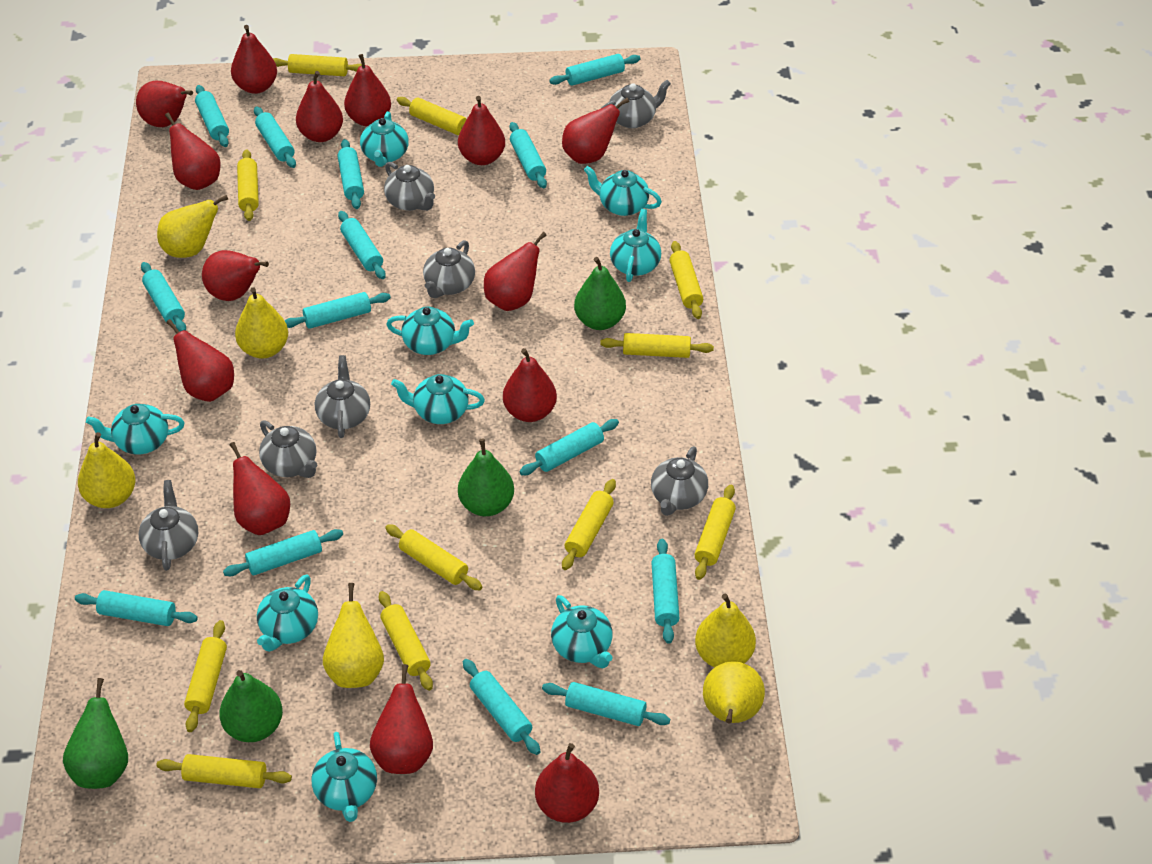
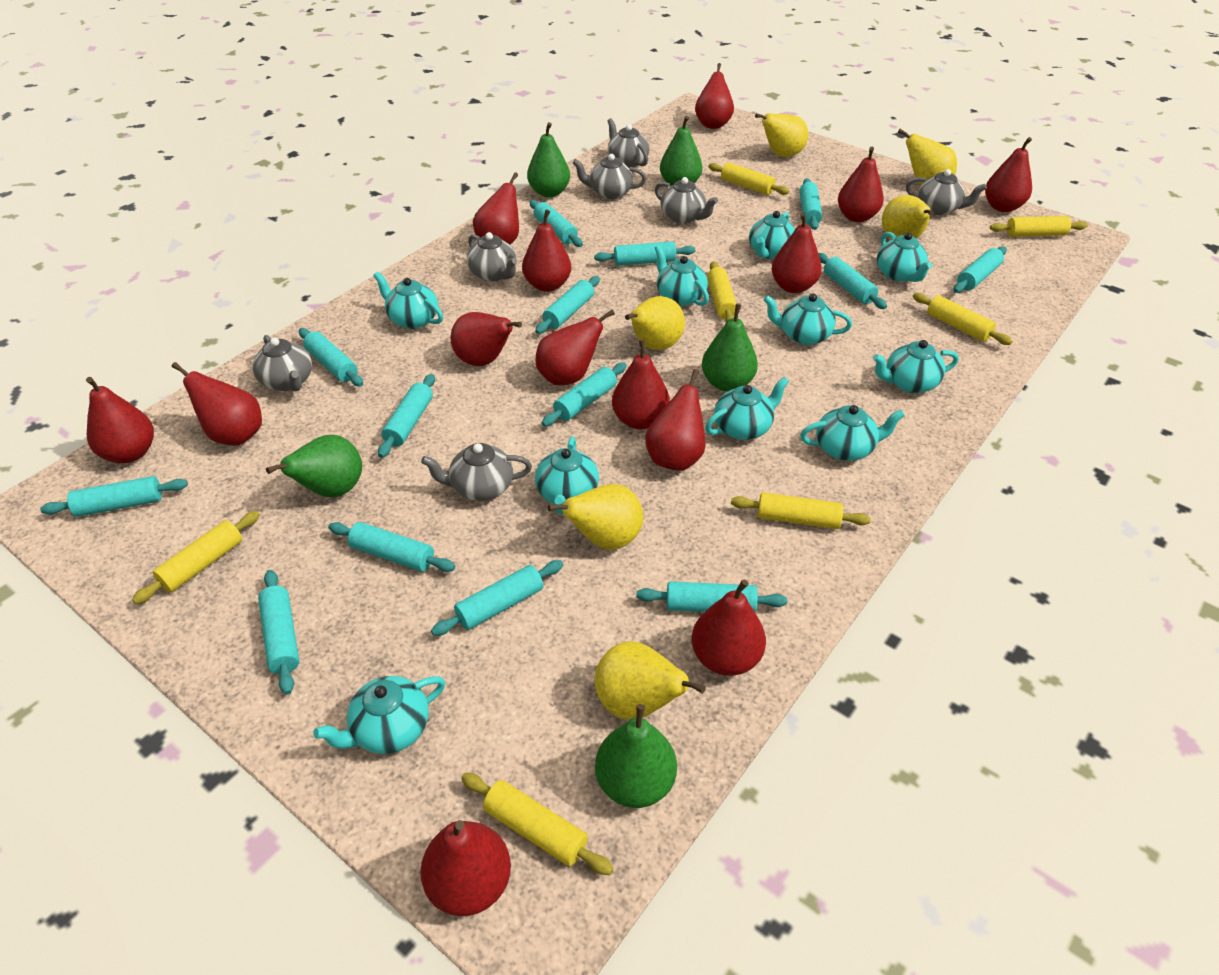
green pear: [63,678,128,789] [219,670,283,742] [458,438,514,516] [574,257,626,330] = 4 -> [266,435,362,497] [527,122,570,197] [595,704,677,808] [660,116,702,186] [702,304,758,392] = 5
turquoise teapot: [86,404,184,455] [257,574,318,652] [311,732,377,822] [360,111,409,167] [386,307,474,355] [391,374,485,424] [551,595,613,668] [584,166,662,216] [610,209,661,282] = 9 -> [313,676,445,754] [373,272,443,329] [535,437,599,514] [655,245,709,306] [705,377,789,440] [749,211,795,259] [764,294,852,345] [800,405,905,461] [873,340,959,393] [877,232,933,282] = 10
yellow rolling pin: [156,754,292,788] [184,620,227,732] [237,149,259,221] [273,54,362,76] [379,591,433,691] [385,524,482,590] [397,97,467,135] [562,479,616,570] [600,333,714,358] [670,241,703,319] [694,485,736,580] = 11 -> [132,511,260,604] [461,773,613,875] [707,261,736,322] [708,162,789,195] [731,492,871,529] [913,293,1013,345] [990,216,1088,237] = 7

